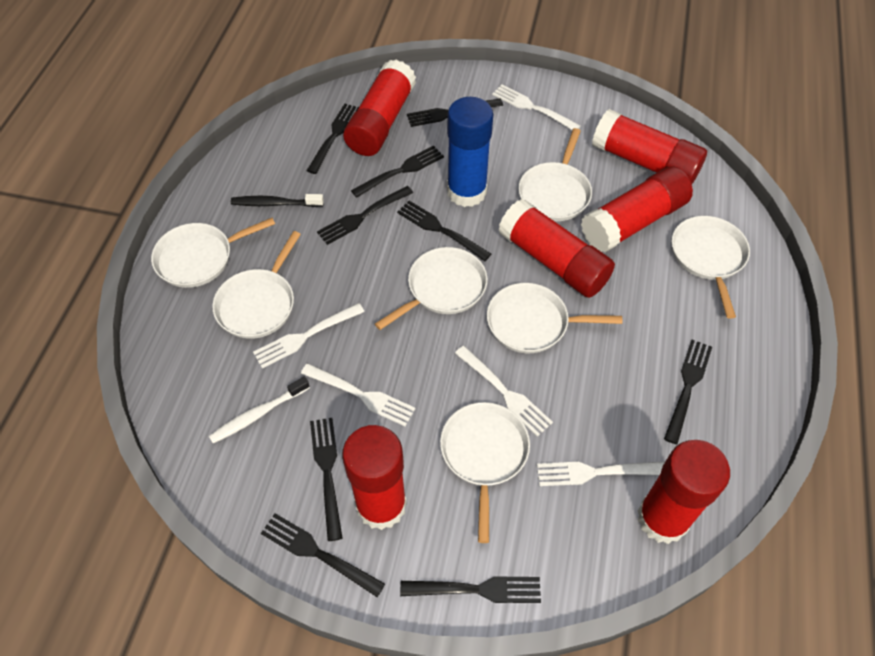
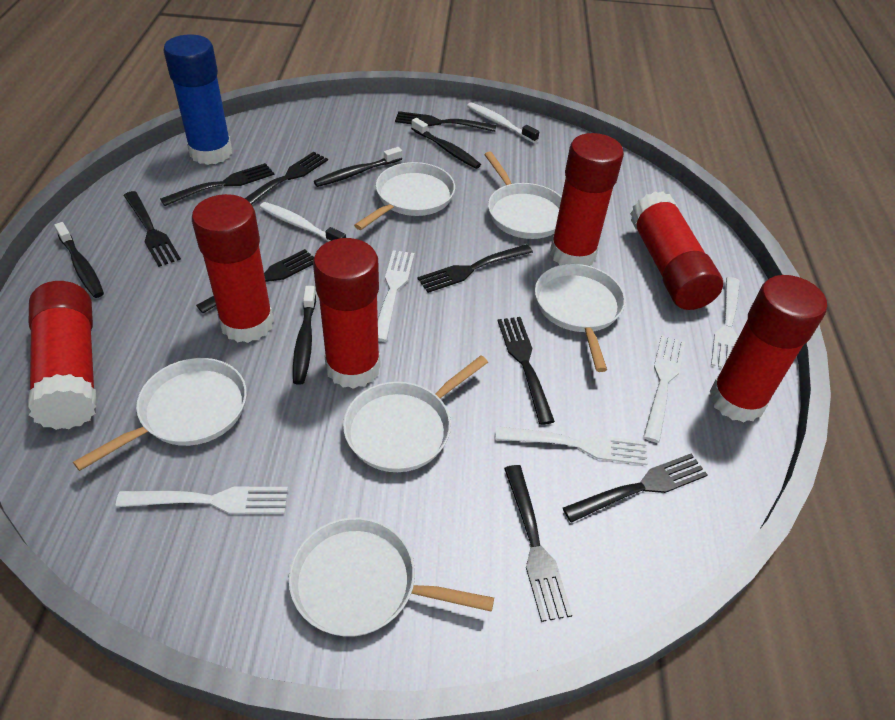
black toothbrush: [231,194,324,207] = 1 -> [54,222,104,298] [293,286,316,385] [314,147,402,187] [411,118,481,169] = 4
white pan: [151,218,275,288] [212,231,301,339] [375,247,488,330] [440,402,530,543] [487,283,622,353] [518,128,592,221] [672,216,750,319] = 7 -> [73,358,247,471] [288,517,494,637] [343,356,488,472] [354,162,455,230] [484,152,562,239] [535,264,626,372] = 6
white toothbrush: [209,377,310,443] = 1 -> [260,202,346,242] [467,102,539,143] = 2

